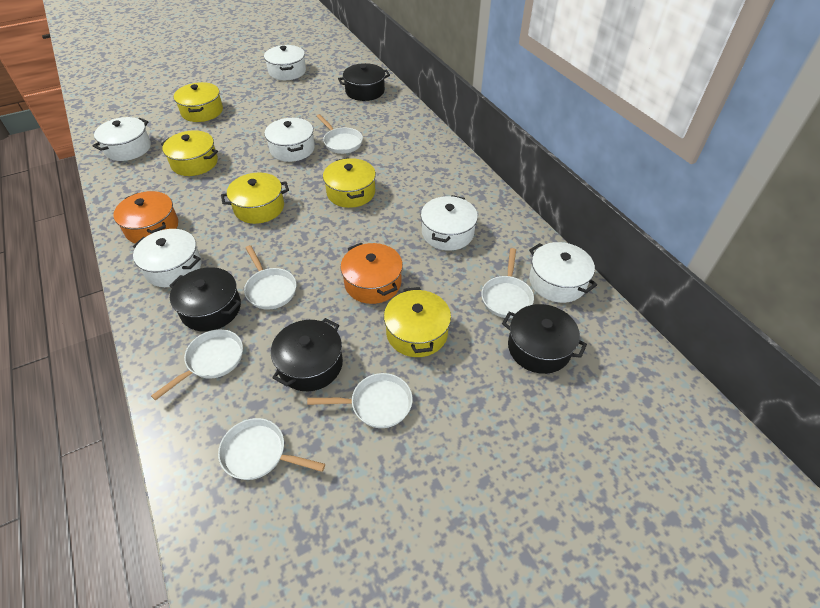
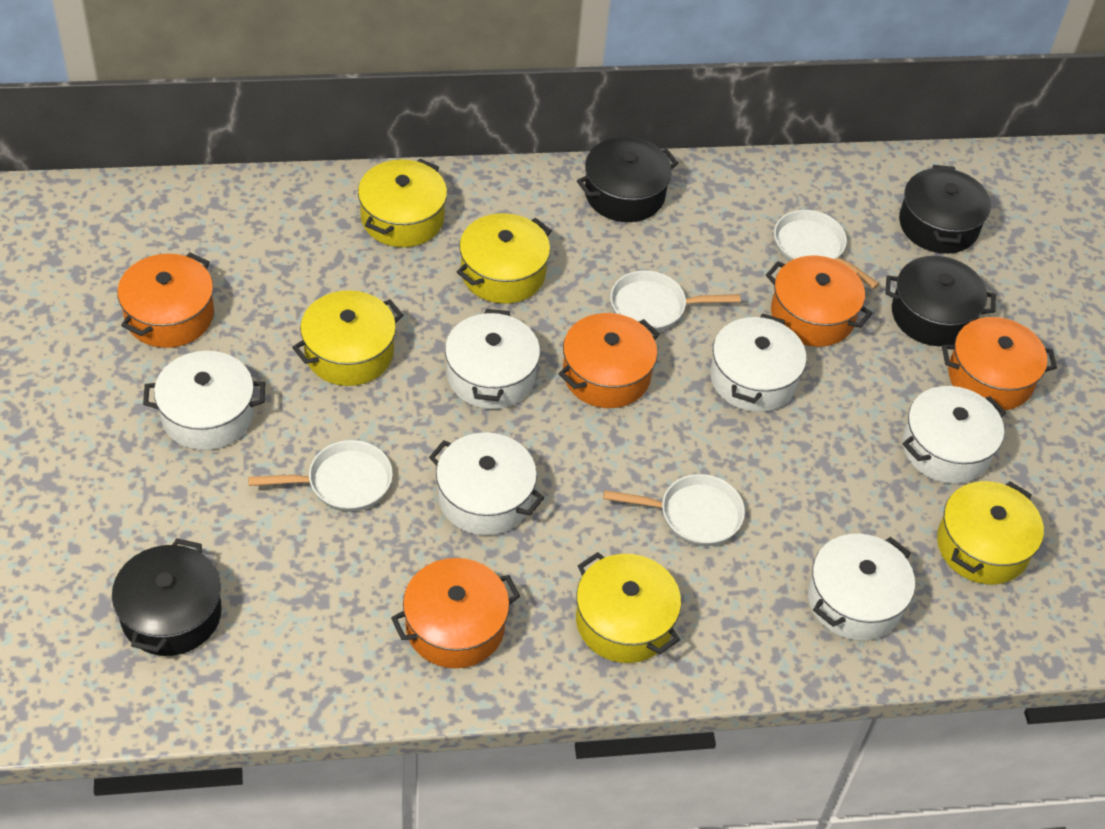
orange pot: [113,191,178,244] [341,243,403,304] = 2 -> [117,252,214,348] [391,558,520,668] [559,313,660,408] [766,256,872,347] [942,317,1057,411] = 5
white pan: [151,329,243,401] [218,418,325,480] [244,245,296,310] [307,373,413,428] [316,114,363,154] [481,248,534,318] = 6 -> [248,440,393,512] [603,474,745,546] [610,270,741,332] [774,210,879,289] = 4

